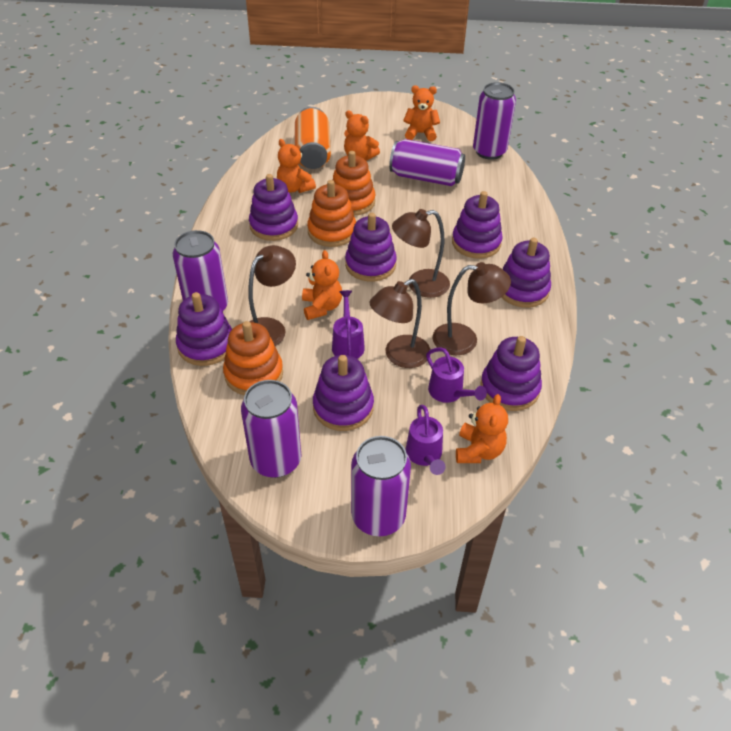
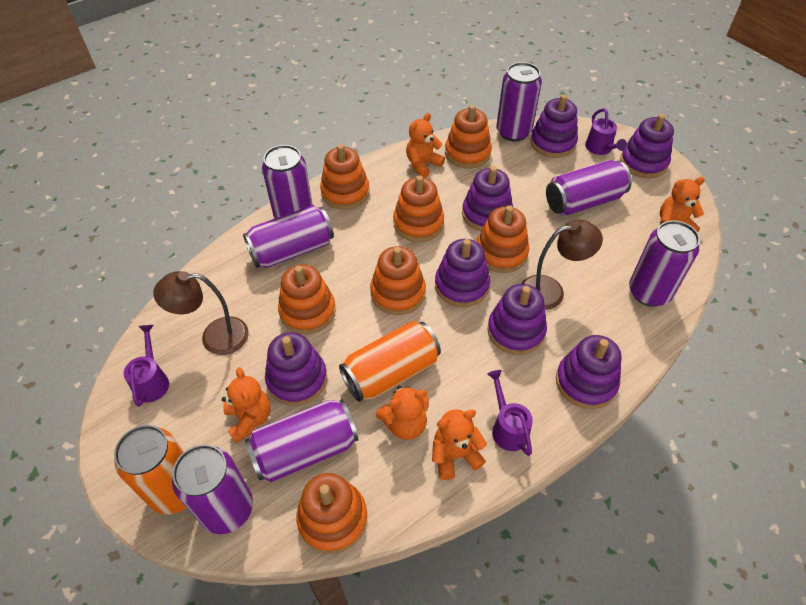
brown lamp: [248,245,296,346] [370,279,431,368] [392,209,450,298] [433,262,511,355] = 4 -> [153,271,249,355] [521,220,603,310] = 2
orange can: [295,107,331,169] = 1 -> [114,425,186,515] [339,321,441,402] = 2
orange stacking toy: [223,321,283,395] [307,180,356,247] [332,151,375,216] = 3 -> [278,264,336,334] [296,473,367,554] [320,144,369,210] [370,246,426,315] [393,175,444,242] [445,105,492,169] [477,206,529,273] = 7
purple can: [173,230,228,311] [241,380,301,478] [351,436,411,536] [389,139,465,186] [473,82,516,160] = 5 -> [172,444,253,534] [243,205,334,268] [245,399,358,482] [262,145,313,218] [497,62,542,142] [546,160,632,216] [629,221,700,307] = 7

